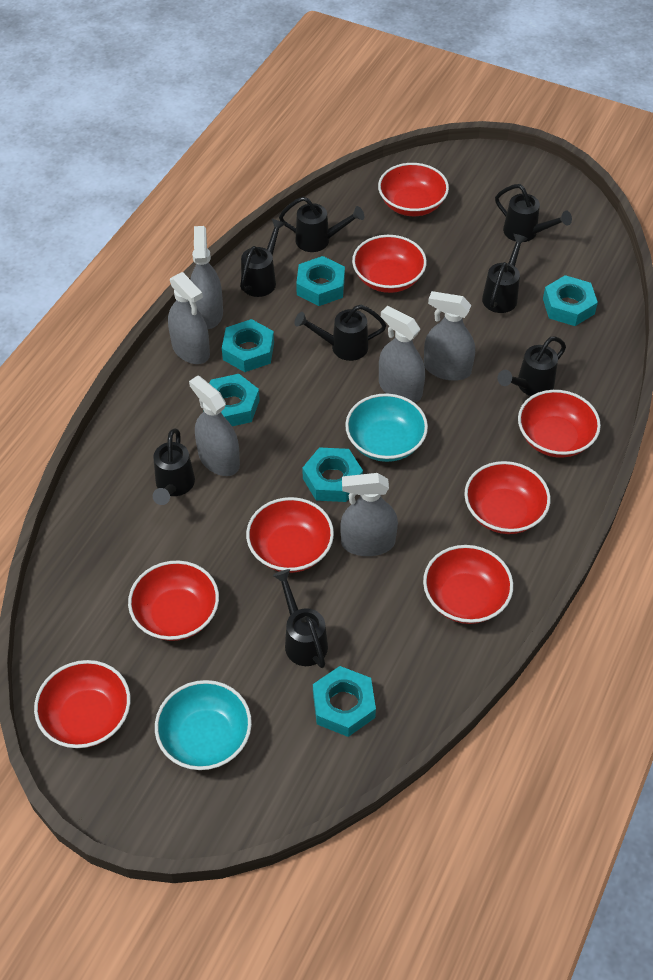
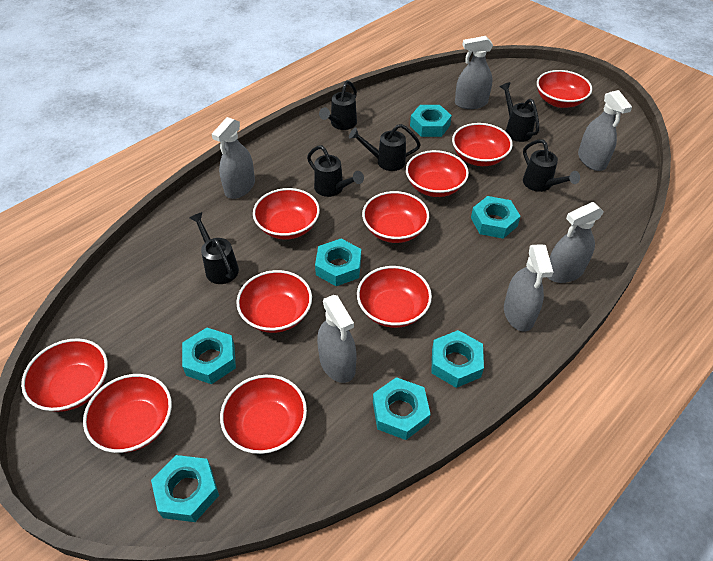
black watering can: [153,429,195,505] [240,219,286,297] [273,569,328,668] [279,197,364,252] [294,305,387,361] [482,234,528,313] [495,184,572,242] [498,336,566,396] = 8 -> [190,212,239,284] [307,145,364,197] [319,81,357,130] [349,124,421,171] [499,82,539,142] [523,139,580,192] = 6
red bowl: [34,660,130,748] [128,560,219,641] [246,497,334,573] [352,235,427,293] [378,163,449,216] [423,545,513,624] [464,461,550,534] [518,390,601,458] = 8 -> [21,338,108,412] [83,374,172,453] [220,375,307,454] [236,270,312,333] [253,188,320,240] [357,266,432,328] [362,191,429,243] [406,150,469,197] [452,123,513,166] [537,70,592,108] = 10
turquoise bowl: [155,680,252,770] [345,393,428,462] = 2 -> none = 0
turquoise nut: [209,374,260,426] [222,319,274,372] [296,256,345,306] [302,447,363,502] [313,666,376,737] [543,275,598,326] = 6 -> [151,455,219,522] [182,328,236,384] [315,239,361,286] [373,377,431,440] [410,105,452,137] [431,330,484,388] [471,196,521,239] = 7

